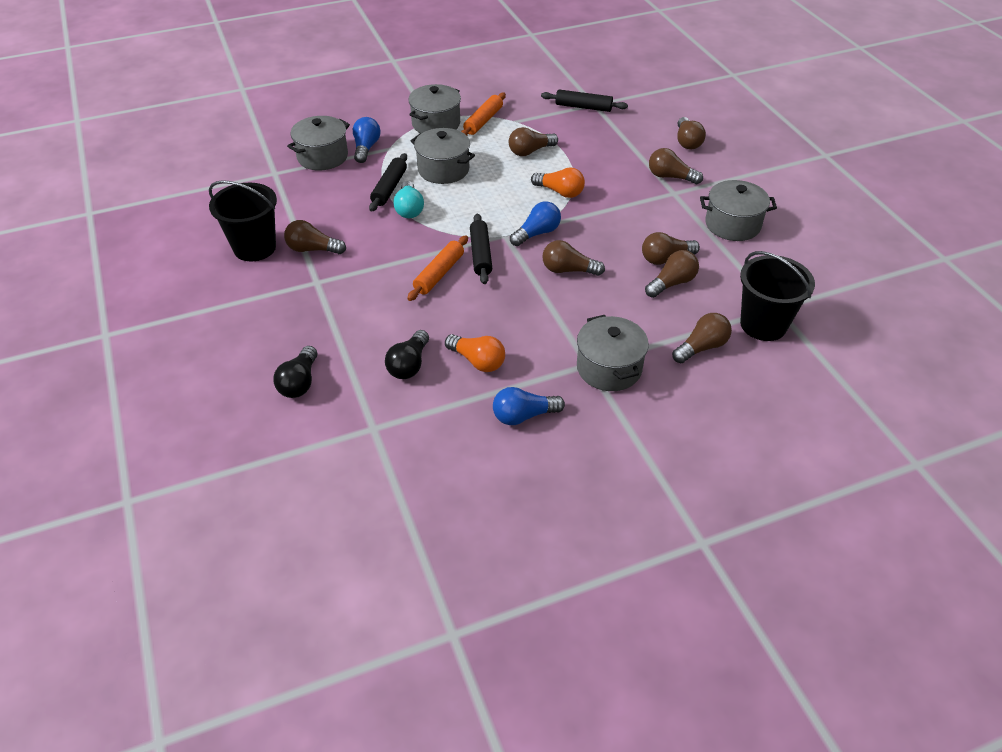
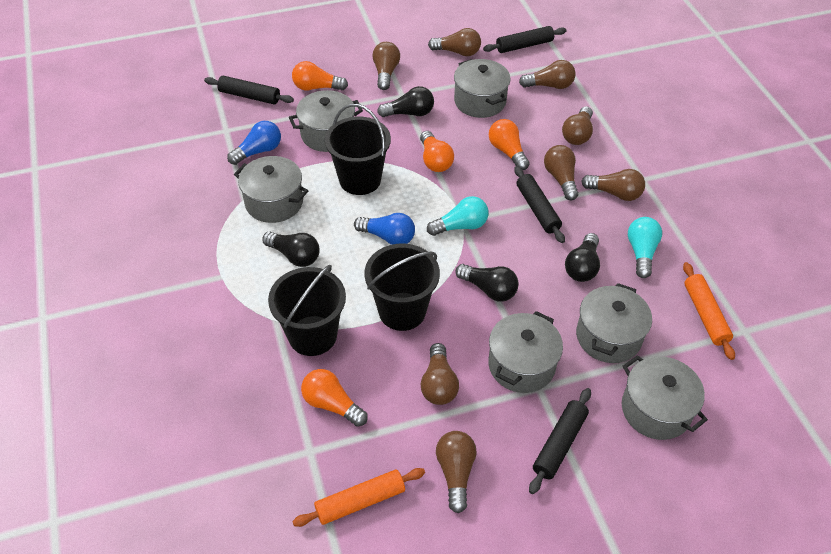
black bucket: [209,180,277,261] [740,251,815,341] = 2 -> [268,265,346,356] [325,104,391,195] [365,244,440,331] = 3
black light bulb: [273,346,317,398] [385,330,429,379] = 2 -> [262,232,320,267] [377,86,434,117] [455,264,519,301] [565,233,600,282] = 4
black rolling pin: [369,153,407,212] [470,214,492,284] [541,89,628,112] = 3 -> [204,76,294,104] [483,26,567,53] [514,166,565,243] [529,388,591,494] = 4
blue light bulb: [353,117,381,163] [493,387,565,425] [510,202,561,246] = 3 -> [227,121,281,165] [354,213,415,245] = 2
grey pot: [287,116,350,171] [408,84,461,134] [411,128,475,184] [577,315,649,391] [700,180,777,241] = 5 -> [234,156,308,223] [289,90,363,152] [454,59,511,118] [488,311,563,393] [576,283,652,363] [622,355,708,440] = 6
orange light bulb: [445,334,505,372] [531,167,585,198] = 2 -> [292,61,348,91] [301,369,368,427] [420,131,454,172] [489,119,530,170] = 4
turquoise light bulb: [393,181,424,218] = 1 -> [427,196,489,236] [628,217,662,278] = 2

